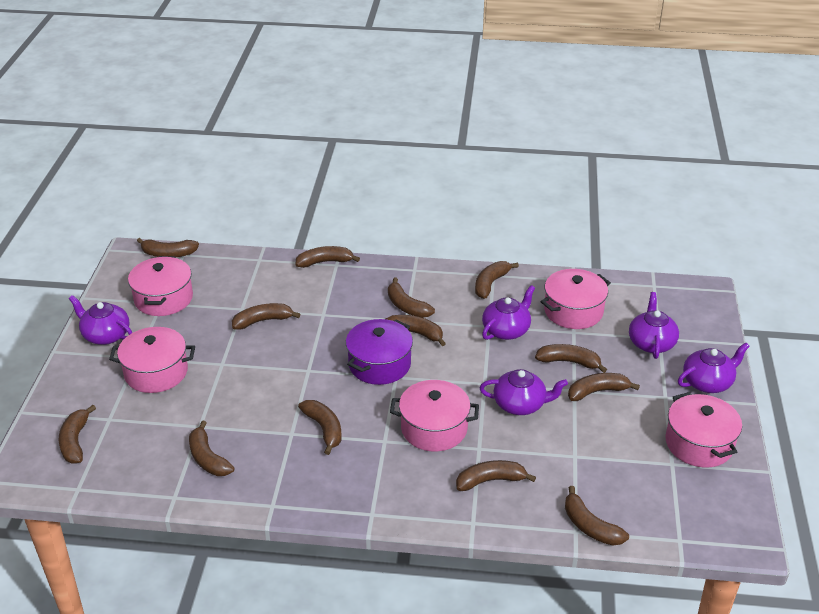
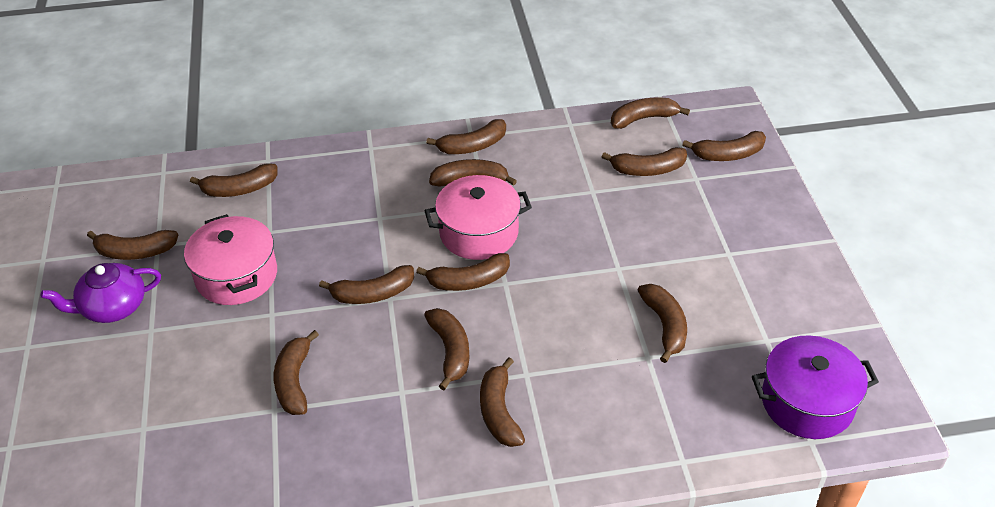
pink pot: [109,327,195,393] [128,256,193,316] [390,380,479,451] [540,269,611,329] [665,392,742,468] = 5 -> [184,214,277,305] [424,175,532,260] = 2
purple teapot: [69,295,132,345] [479,369,568,415] [482,285,535,340] [629,292,679,359] [678,343,750,393] = 5 -> [41,263,161,323] = 1

